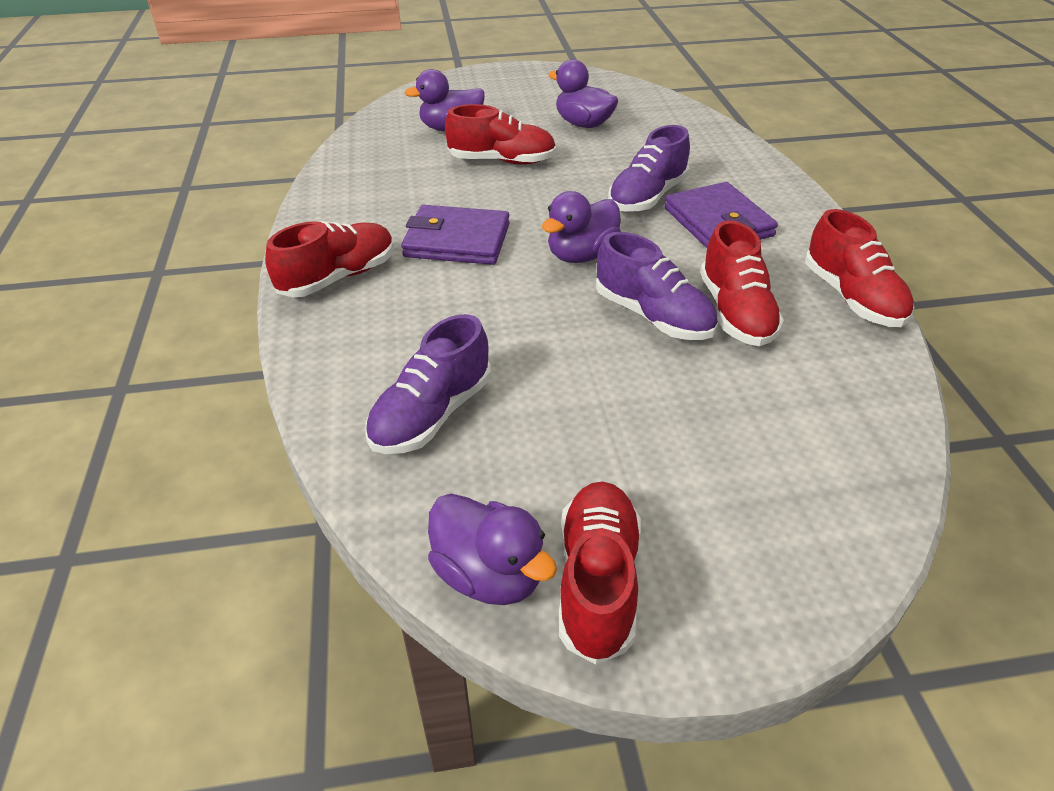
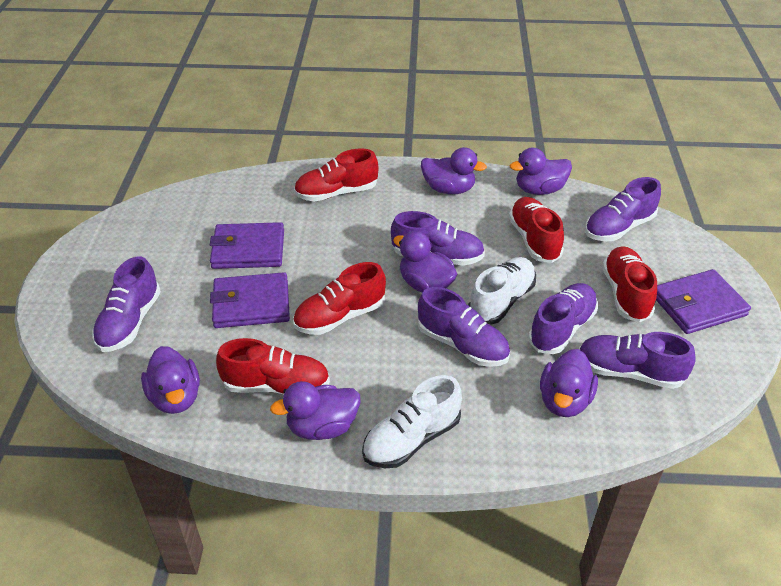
purple duck: [405,69,485,132] [428,494,557,605] [542,191,621,263] [548,59,618,128] = 4 -> [141,346,200,414] [270,381,360,440] [393,231,457,293] [421,147,487,194] [510,148,572,195] [540,349,598,417] = 6
purple shoe: [365,314,491,454] [596,232,718,340] [608,125,690,212] = 3 -> [92,257,161,352] [391,211,485,266] [418,287,510,367] [528,283,598,354] [579,332,696,389] [585,177,661,241] = 6
purple wallet: [401,205,510,265] [664,182,778,248] = 2 -> [210,222,284,269] [210,272,290,328] [656,269,751,334] = 3
white shoe: none = 0 -> [362,375,462,468] [468,257,536,324] = 2

